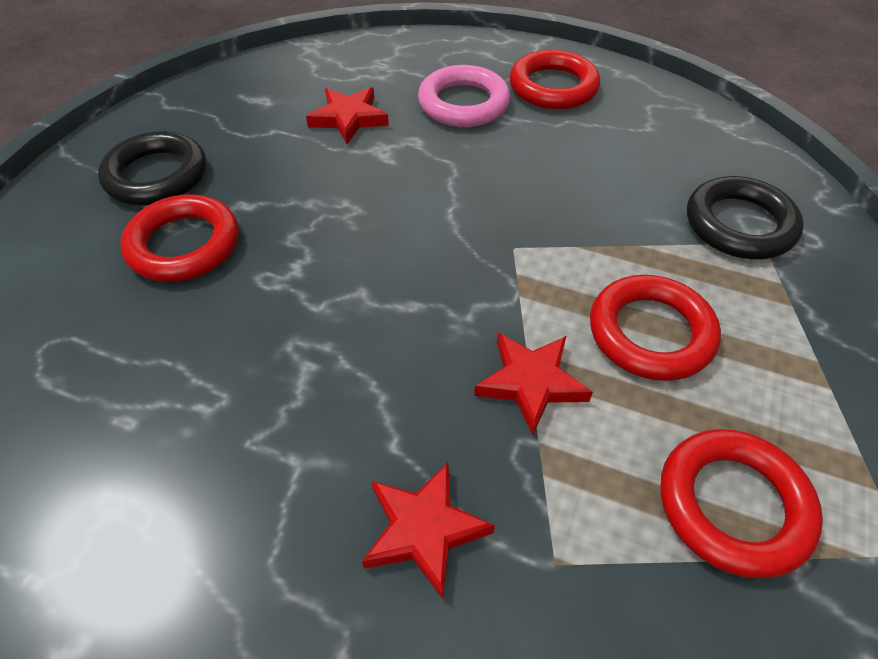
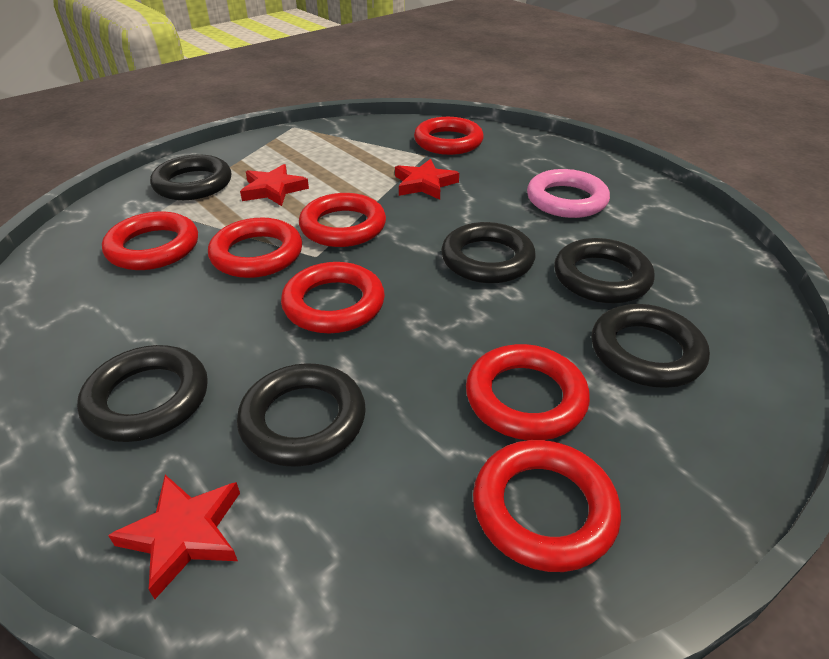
black ring: [98,131,206,206] [687,176,804,259] = 2 -> [77,345,208,442] [150,154,231,200] [237,363,366,467] [441,222,536,283] [554,238,655,303] [592,304,710,388] = 6
red ring: [120,194,239,282] [510,50,600,109] [590,275,721,381] [660,429,823,578] = 4 -> [102,212,198,270] [208,217,302,278] [281,262,385,333] [299,193,386,247] [414,117,484,155] [466,344,590,440] [473,440,621,572] = 7

